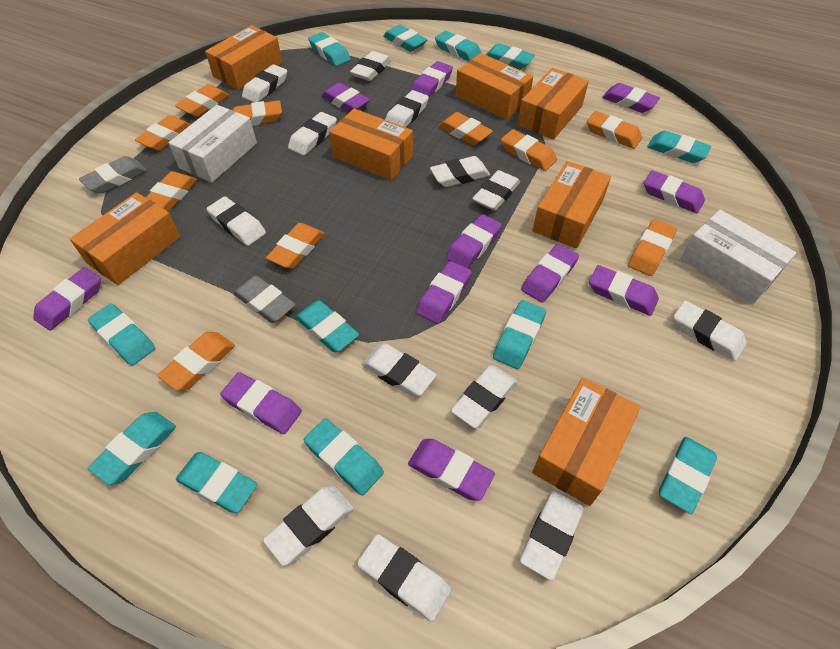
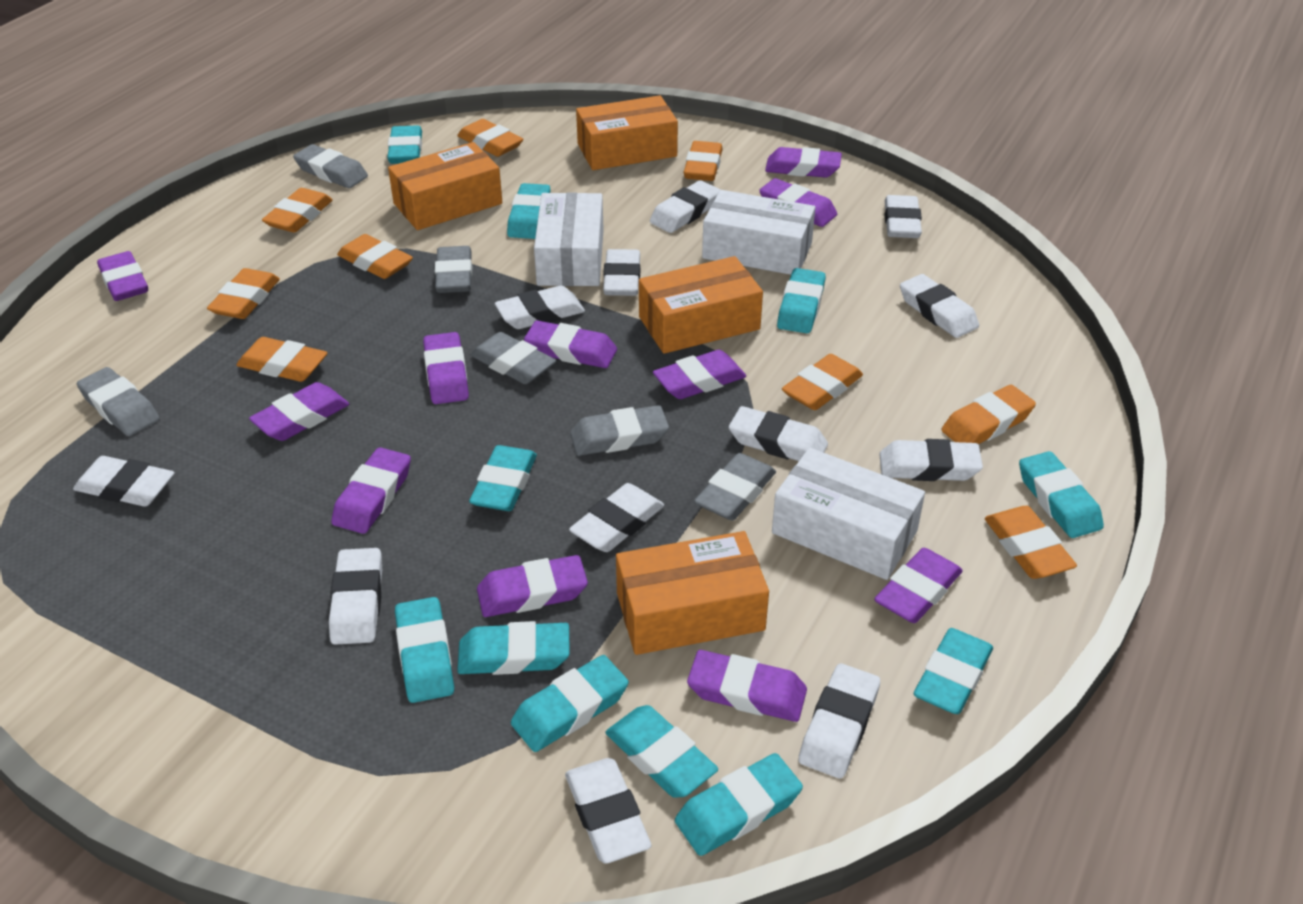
grey eraser: [79,156,147,194] [233,275,296,323] = 2 -> [77,367,160,436] [293,144,368,188] [435,246,472,293] [470,332,556,384] [570,405,669,456] [694,453,776,521] = 6
orange box: [70,192,181,285] [205,25,282,90] [329,109,413,180] [456,53,533,120] [518,68,589,140] [532,161,611,248] [532,377,641,506] = 7 -> [388,142,502,230] [576,95,678,170] [616,531,769,655] [639,256,763,354] = 4
orange eraser: [135,115,191,151] [145,171,197,212] [157,332,235,391] [175,84,229,117] [233,100,282,126] [266,223,325,269] [438,112,493,145] [501,129,557,171] [587,111,642,149] [628,219,677,276] = 10 -> [207,268,280,319] [236,337,327,382] [262,188,333,233] [337,234,413,279] [457,119,523,157] [684,141,723,181] [782,354,863,410] [942,385,1036,444] [985,506,1077,579] = 9
turquoise eraser: [88,304,155,366] [88,412,176,485] [176,452,258,513] [295,300,359,352] [304,418,384,496] [308,32,351,66] [383,25,427,52] [435,31,482,61] [486,43,535,70] [493,300,546,369] [647,131,711,163] [659,437,717,514] = 12 -> [387,125,422,164] [395,597,454,703] [457,621,570,675] [469,445,537,511] [507,183,550,239] [511,655,629,752] [605,705,718,798] [675,753,803,856] [777,268,826,333] [914,628,993,714] [1019,451,1104,538] = 11
white box: [169,105,257,183] [680,210,796,304] = 2 -> [534,192,604,286] [702,190,815,275] [772,448,925,580] = 3
white eraser: [206,197,266,246] [242,64,287,102] [263,485,354,566] [288,112,337,156] [350,51,392,81] [357,534,451,621] [361,343,437,397] [385,90,429,127] [430,156,490,187] [451,365,517,428] [472,170,520,211] [520,491,583,581] [673,301,747,361] = 13 -> [73,456,175,507] [329,548,382,645] [495,286,585,329] [565,758,651,864] [569,483,664,552] [603,249,641,296] [650,180,720,233] [729,406,828,461] [798,663,880,778] [879,439,983,481] [884,195,922,238] [900,274,979,338] = 12

